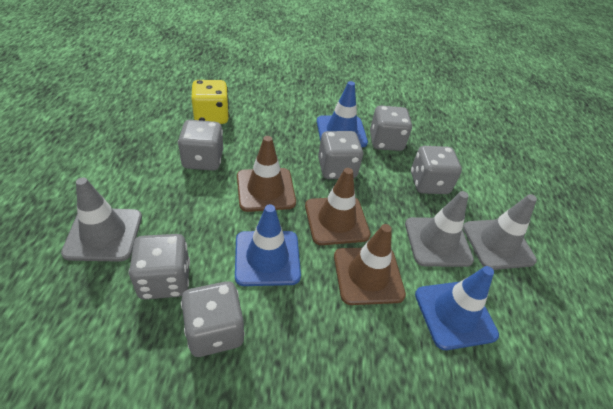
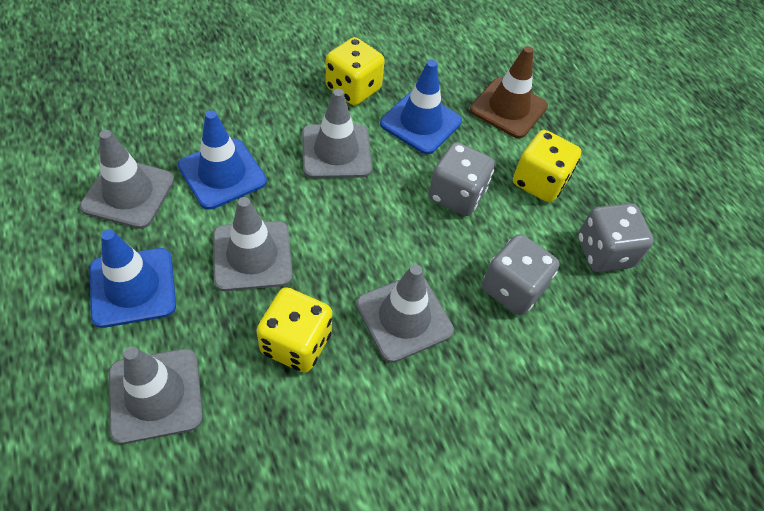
brown traffic cone: [237,136,296,212] [305,168,371,245] [334,224,406,305] = 3 -> [470,46,548,138] = 1
grey dice: [129,234,190,299] [178,120,223,170] [181,281,245,357] [318,131,363,179] [370,105,412,151] [411,146,462,194] = 6 -> [428,142,495,216] [482,234,560,315] [578,203,654,272] = 3
grey traffic cone: [61,177,142,262] [405,191,474,267] [463,194,537,270] = 3 -> [80,130,175,229] [109,347,203,444] [213,197,293,291] [302,89,372,178] [356,264,454,363] = 5
yellow dice: [191,80,229,124] = 1 -> [256,287,332,373] [326,37,385,106] [513,130,581,202] = 3

